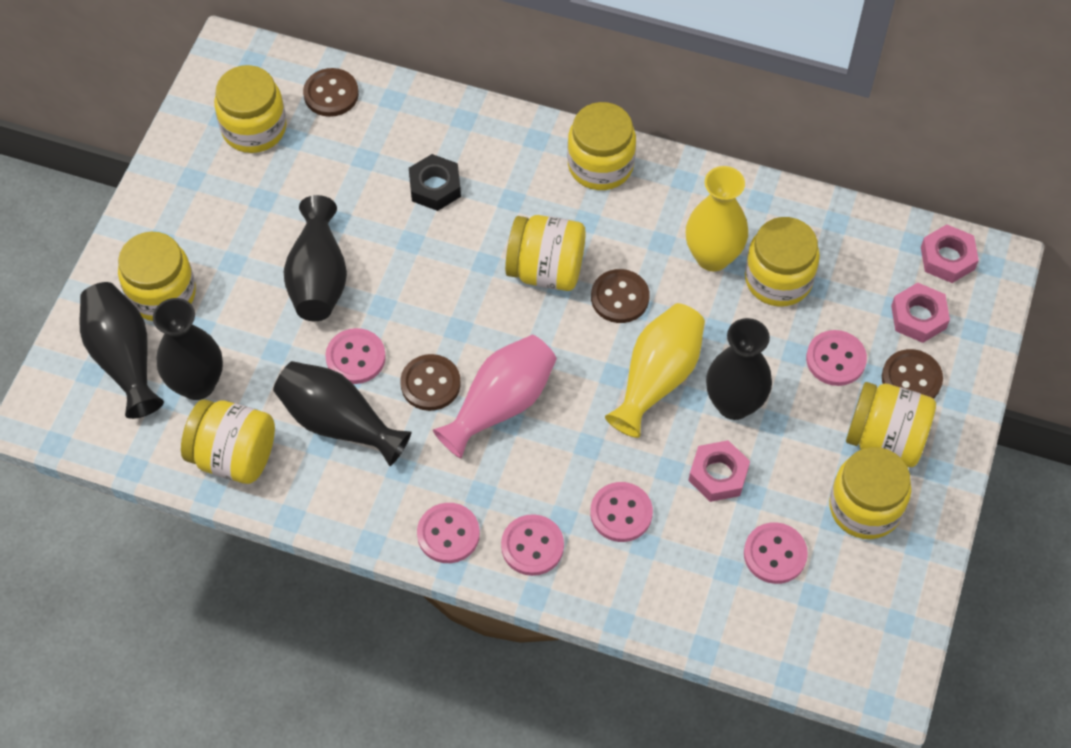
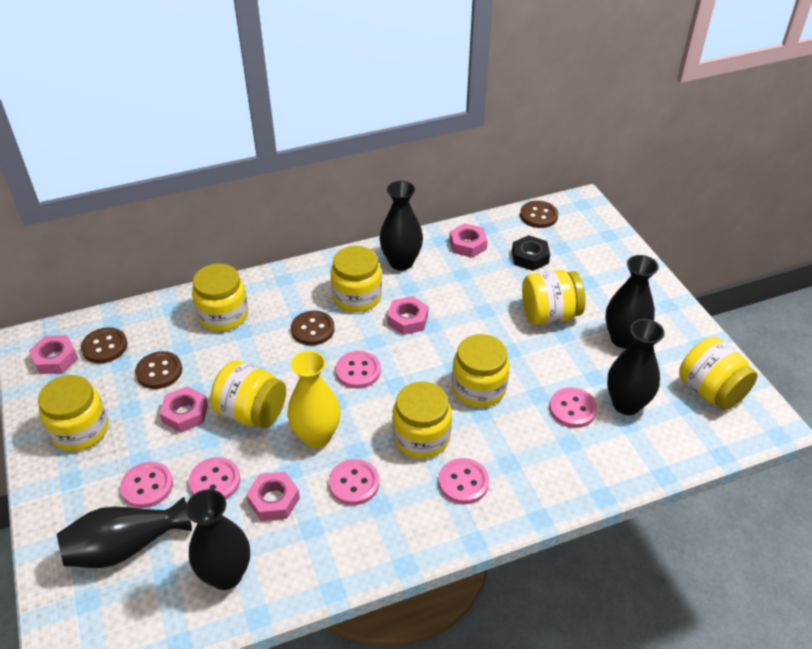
pink nut: [688,440,750,502] [891,283,950,343] [921,224,979,283] = 3 -> [29,335,78,374] [160,386,208,433] [246,472,300,521] [387,296,428,335] [450,223,488,258] = 5
pink vase: [433,335,557,458] = 1 -> none = 0
yellow vase: [605,303,705,438] [686,166,748,271] = 2 -> [287,350,341,448] = 1

